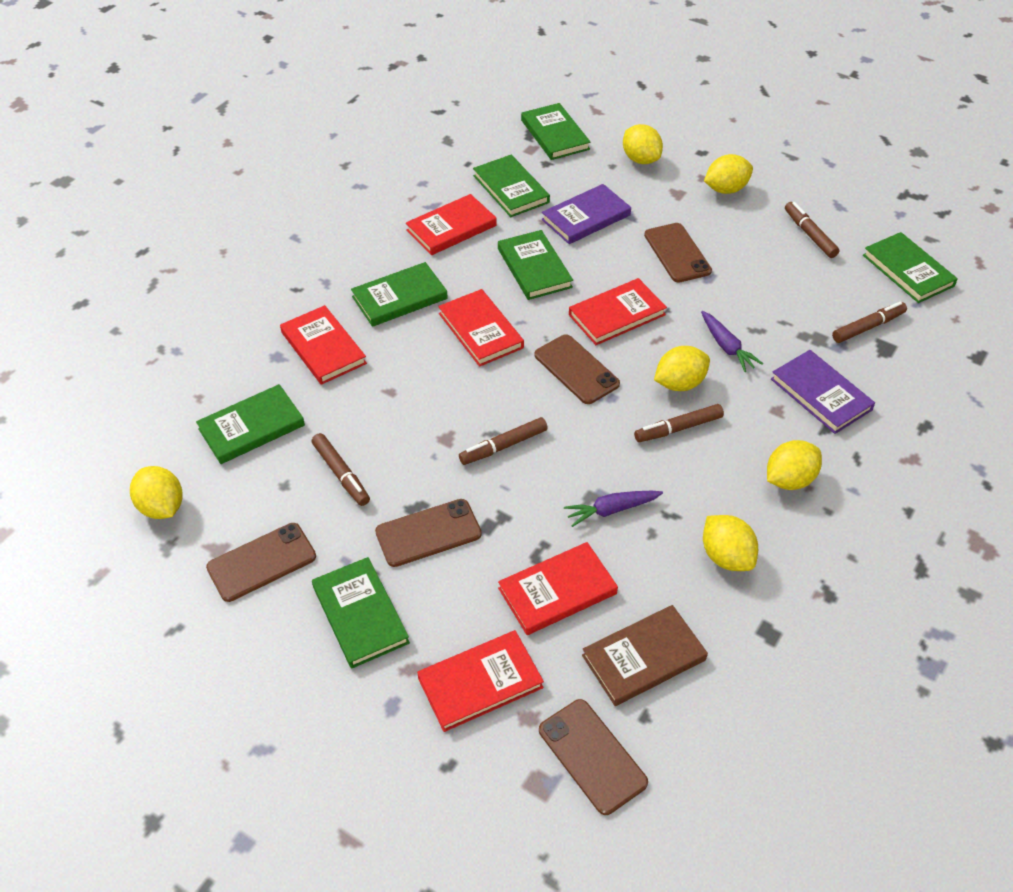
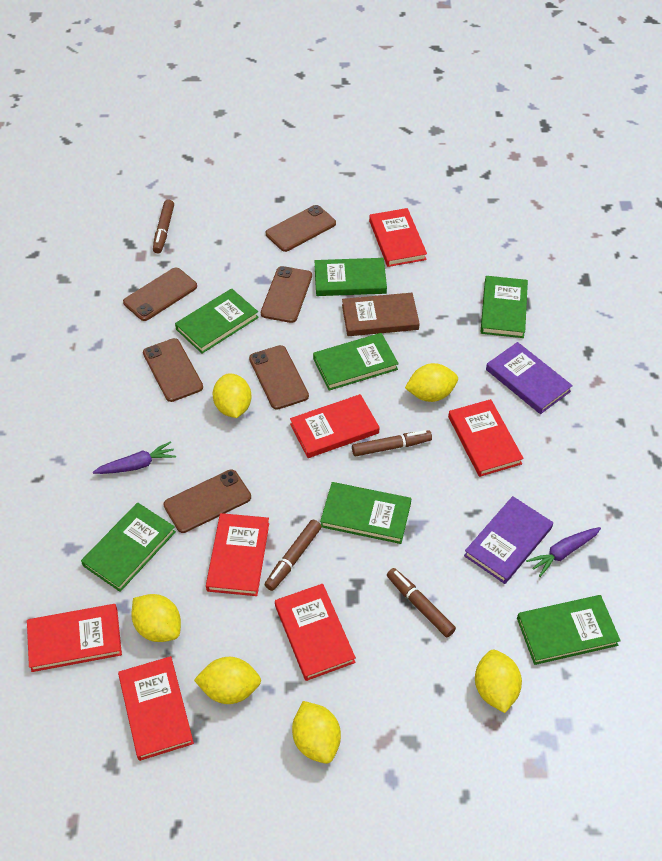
brown marker: [312,433,370,506] [459,417,548,465] [634,404,724,442] [785,202,840,258] [832,301,907,343] = 5 -> [153,199,174,253] [265,520,322,591] [352,430,432,456] [387,568,456,637] = 4
brown phone: [206,523,316,602] [375,499,482,567] [534,334,620,404] [539,699,648,815] [644,223,712,283] = 5 -> [123,268,197,321] [143,338,203,402] [163,470,251,533] [249,345,309,410] [261,266,312,323] [266,205,336,252] = 6
red book: [280,305,367,385] [406,194,497,255] [417,630,544,732] [438,289,524,367] [498,542,618,635] [569,278,667,345] = 6 -> [27,604,122,672] [118,656,194,761] [206,513,269,596] [275,584,356,681] [290,394,380,458] [369,208,427,267] [448,399,524,477] = 7

